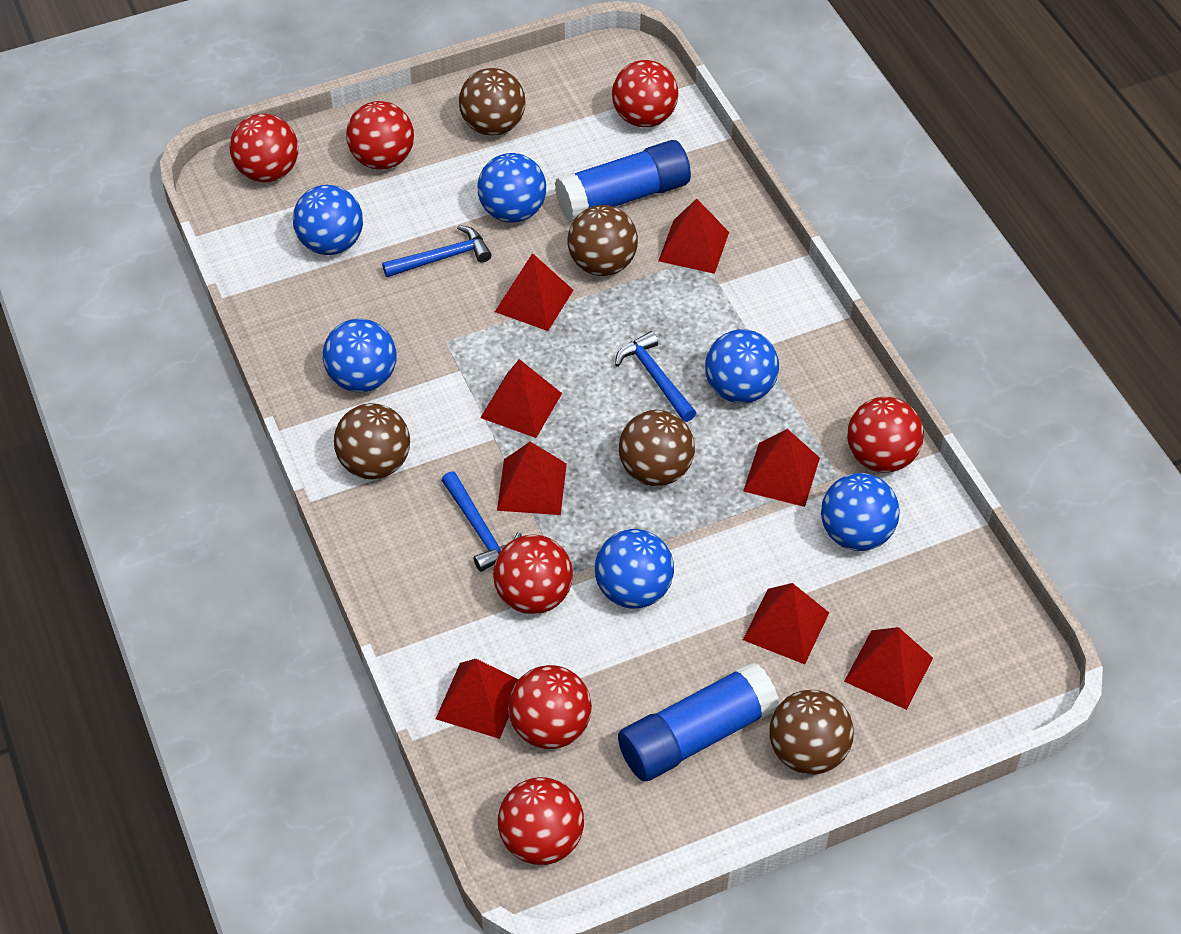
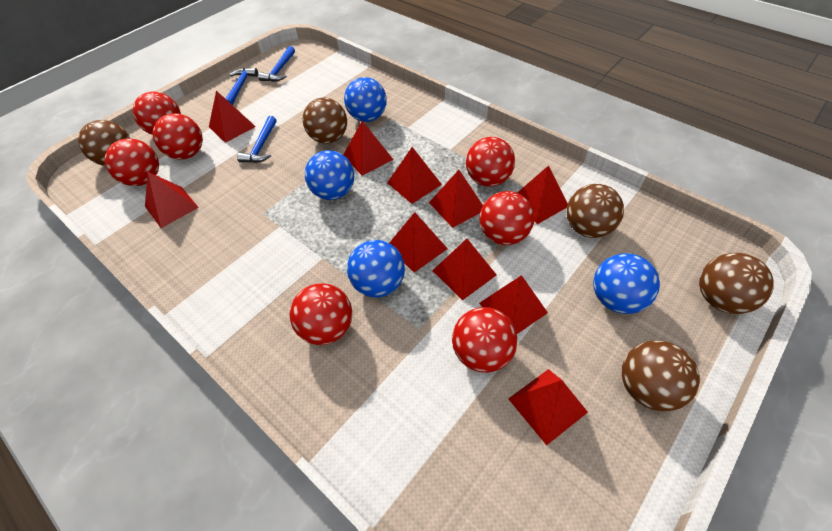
blue ball: [293,185,363,255] [323,319,397,392] [477,153,546,223] [595,529,674,609] [705,329,779,403] [821,473,900,551] = 6 -> [305,150,354,200] [344,77,387,122] [347,240,405,298] [593,253,660,314] = 4
blue glue stick: [555,140,691,222] [618,662,779,781] = 2 -> none = 0
red pyramid: [436,659,519,739] [480,359,562,438] [495,253,573,331] [497,442,567,515] [658,199,729,274] [743,429,820,507] [743,583,829,664] [844,627,933,710] = 8 -> [145,172,199,228] [209,91,256,143] [343,121,394,176] [387,147,442,204] [389,212,448,273] [429,170,483,228] [432,239,496,300] [479,275,548,334] [508,369,588,445] [517,165,568,224] = 10

